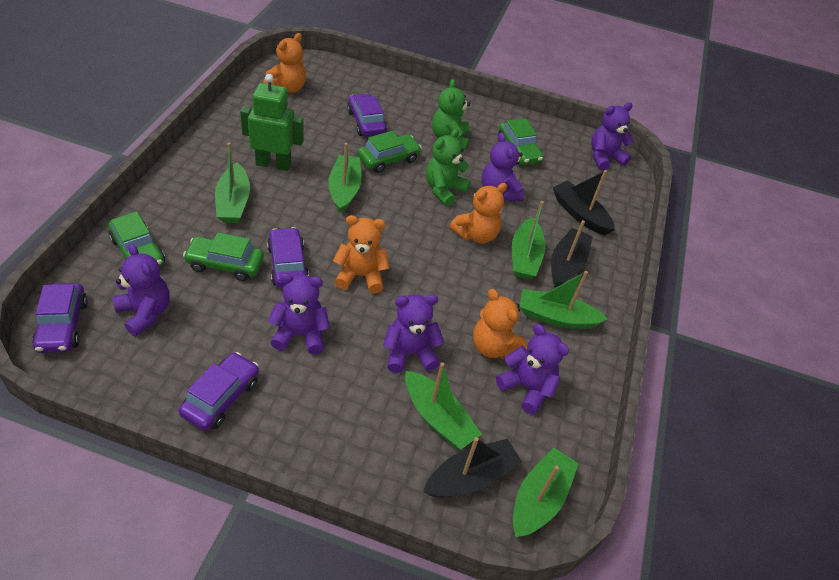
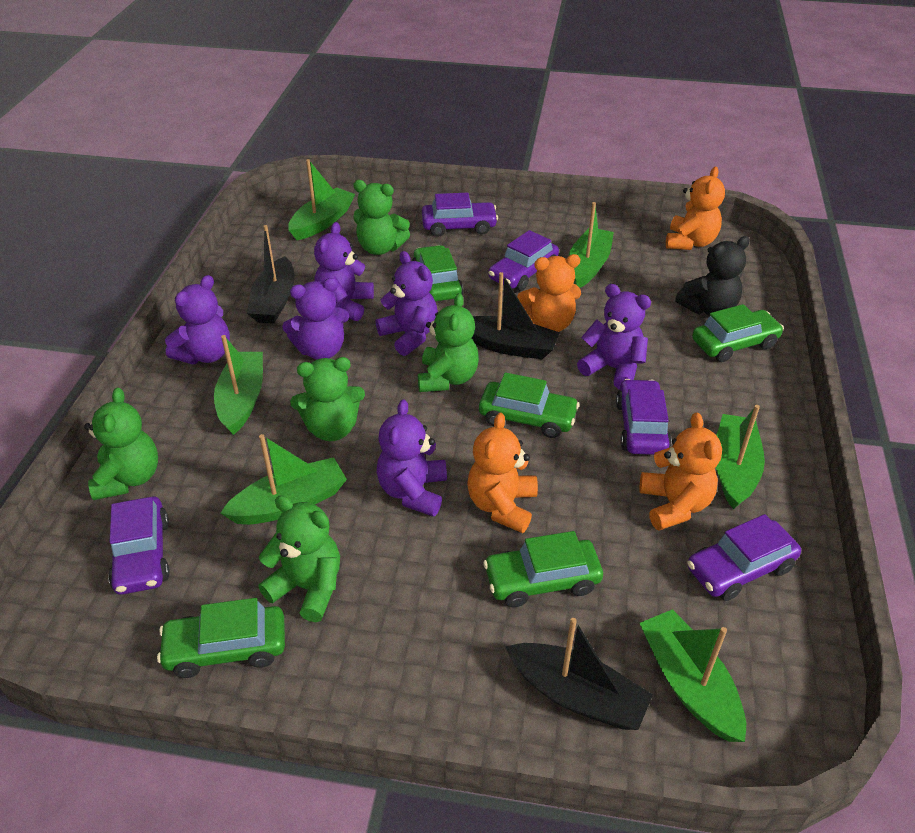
black teddy bear: none = 0 -> [675,236,750,316] = 1
green car: [108,212,165,267] [183,233,264,281] [357,131,422,173] [498,118,543,165] = 4 -> [157,598,285,678] [412,245,463,302] [479,372,580,438] [483,531,603,607] [692,304,784,362] = 5
green robot: [240,74,304,171] = 1 -> none = 0
green teddy bear: [426,129,471,206] [432,79,470,150] = 2 -> [84,387,158,500] [258,495,340,622] [290,357,365,441] [353,180,410,255] [418,293,479,392] = 5
purple car: [32,283,88,353] [179,352,259,431] [267,227,309,288] [347,93,387,137] = 4 -> [108,496,170,595] [422,193,498,237] [489,230,559,291] [616,379,672,455] [687,514,801,601] = 5

